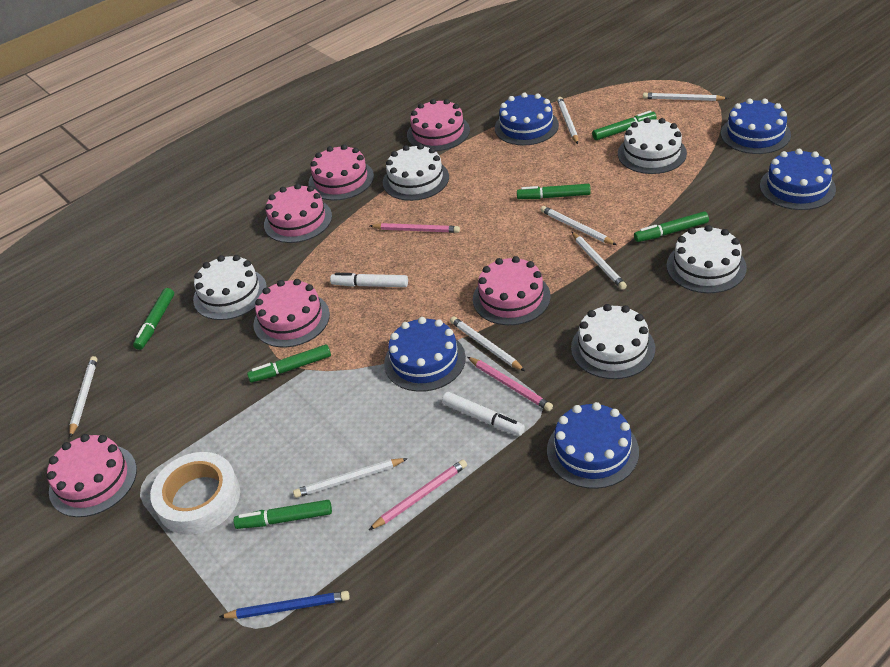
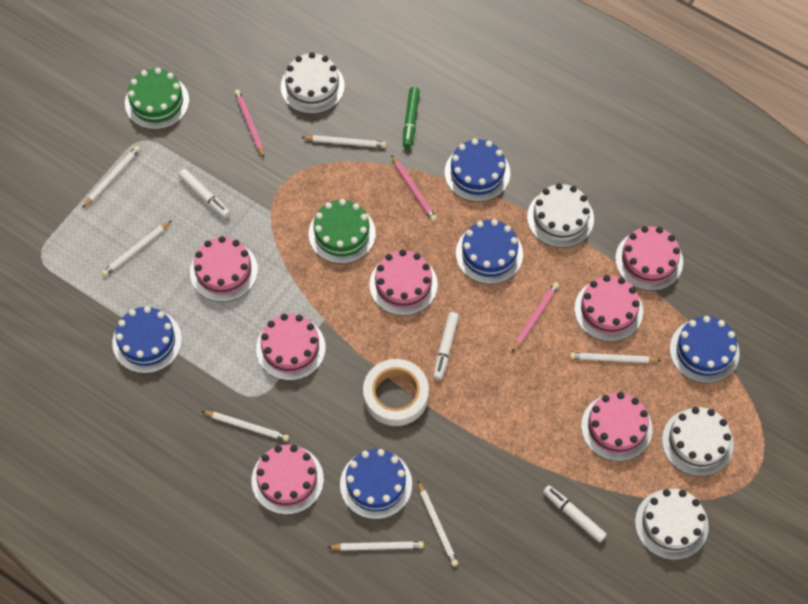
blue pencil: [219,591,350,619] = 1 -> none = 0
green cake: none = 0 -> [125,68,189,130] [309,199,376,264] = 2
green marker: [133,288,174,350] [234,500,332,529] [247,344,331,383] [517,184,591,199] [592,110,657,140] [634,211,709,242] = 6 -> [403,87,420,148] = 1
pink cake: [47,434,137,517] [253,279,330,348] [264,184,332,243] [308,144,374,200] [407,99,470,151] [473,256,551,325] = 6 -> [190,236,258,302] [252,445,324,515] [256,314,326,381] [369,250,438,316] [574,275,643,342] [581,392,652,461] [615,226,683,291] = 7
white cake: [193,255,267,320] [383,144,449,201] [571,304,655,379] [618,118,687,174] [667,225,747,293] = 5 -> [281,52,345,114] [527,183,594,248] [635,489,709,560] [662,407,734,476] = 4
white marker: [330,273,408,287] [442,392,525,436] = 2 -> [178,169,230,218] [433,312,459,380] [543,485,607,542] = 3

